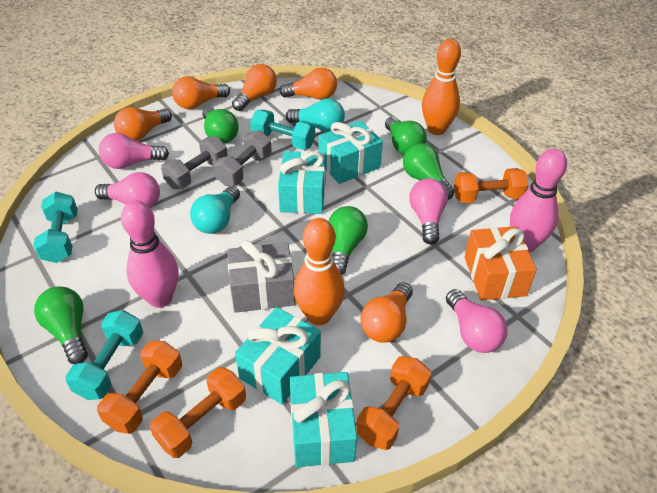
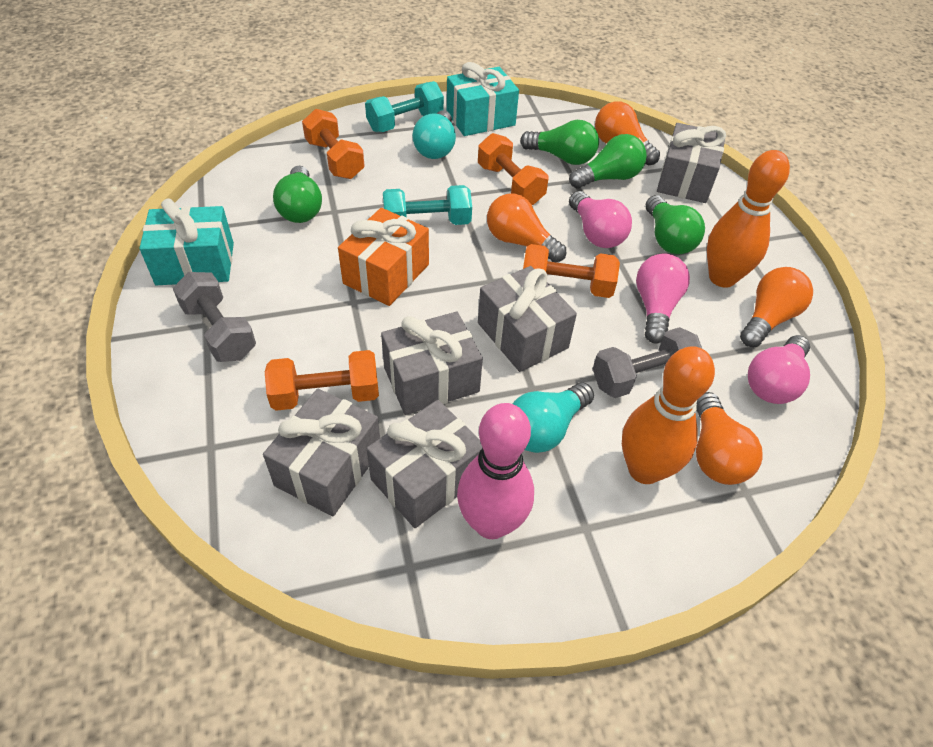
green light bulb: [34,286,88,364] [203,107,239,143] [328,206,368,275] [385,117,427,155] [403,143,455,200] = 5 -> [273,166,322,223] [520,120,599,165] [569,134,647,189] [646,195,705,254] = 4
grey gift: [227,240,295,313] = 1 -> [263,389,380,516] [367,400,483,528] [381,311,483,415] [478,266,577,372] [657,123,726,203] = 5
orange light bulb: [114,107,172,141] [172,76,230,109] [232,64,277,111] [279,68,337,100] [360,282,413,343] = 5 -> [487,194,566,262] [595,101,660,165] [696,392,762,485] [740,267,813,347] = 4
pink bowling pin: [121,200,179,308] [510,148,567,252] = 2 -> [457,403,534,539] = 1
pink light bulb: [95,172,160,208] [99,133,169,169] [409,178,448,245] [446,289,507,353] = 4 -> [569,191,632,248] [636,253,690,344] [748,335,810,404] = 3
turquoise dumbbell: [33,192,78,263] [65,310,143,400] [250,110,315,150] = 3 -> [365,81,444,132] [383,185,472,225] = 2
turquoise gift: [235,307,321,405] [278,151,326,214] [289,372,357,467] [319,120,383,184] = 4 -> [139,198,234,285] [447,62,519,136] = 2

